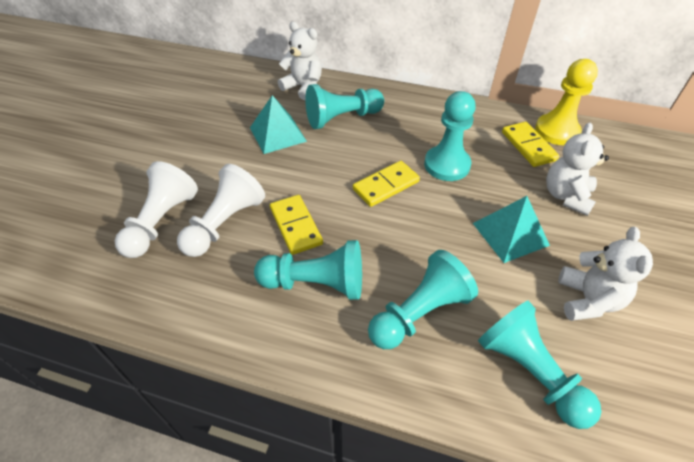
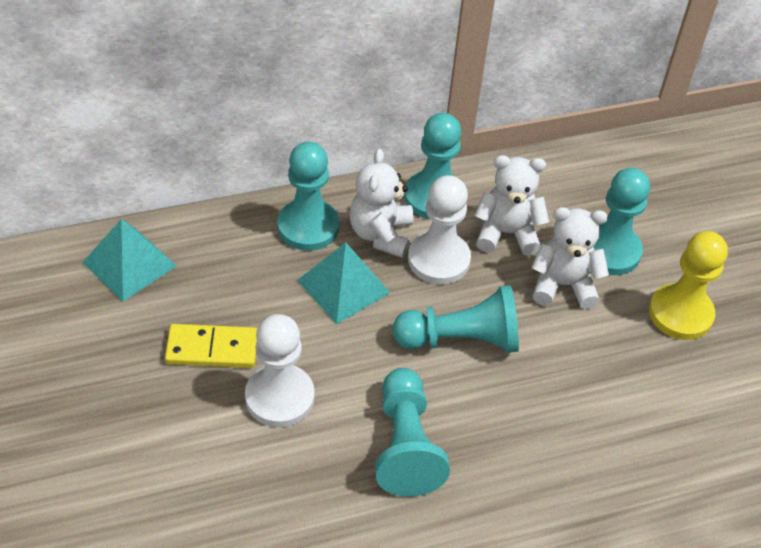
yellow domino: [270,195,323,255] [353,161,420,207] [502,122,559,167] = 3 -> [165,324,257,368] = 1

